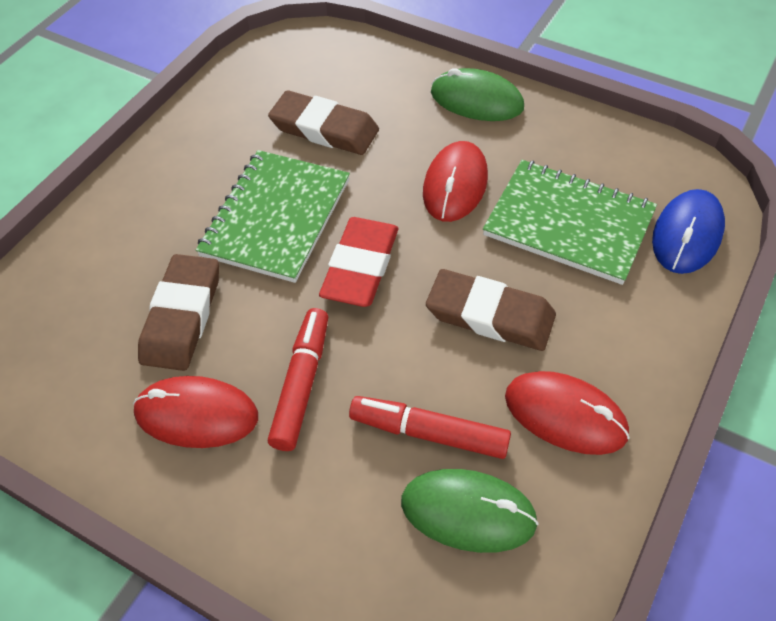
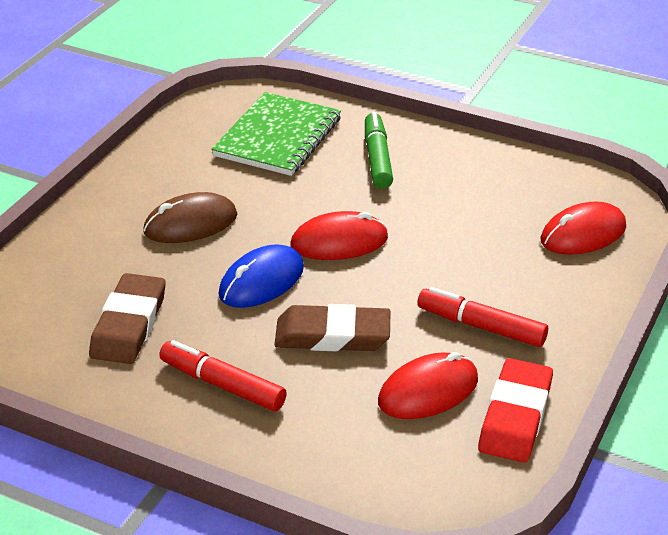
brown eraser: [138,254,219,371] [268,90,379,155] [426,269,556,351] = 3 -> [89,273,166,364] [275,304,390,351] = 2
brown mouse: none = 0 -> [143,192,237,243] = 1
green marker: none = 0 -> [365,112,393,189] = 1
green mouse: [401,469,539,553] [431,68,524,121] = 2 -> none = 0
green notebook: [196,150,350,283] [483,160,657,285] = 2 -> [211,92,341,176] = 1

